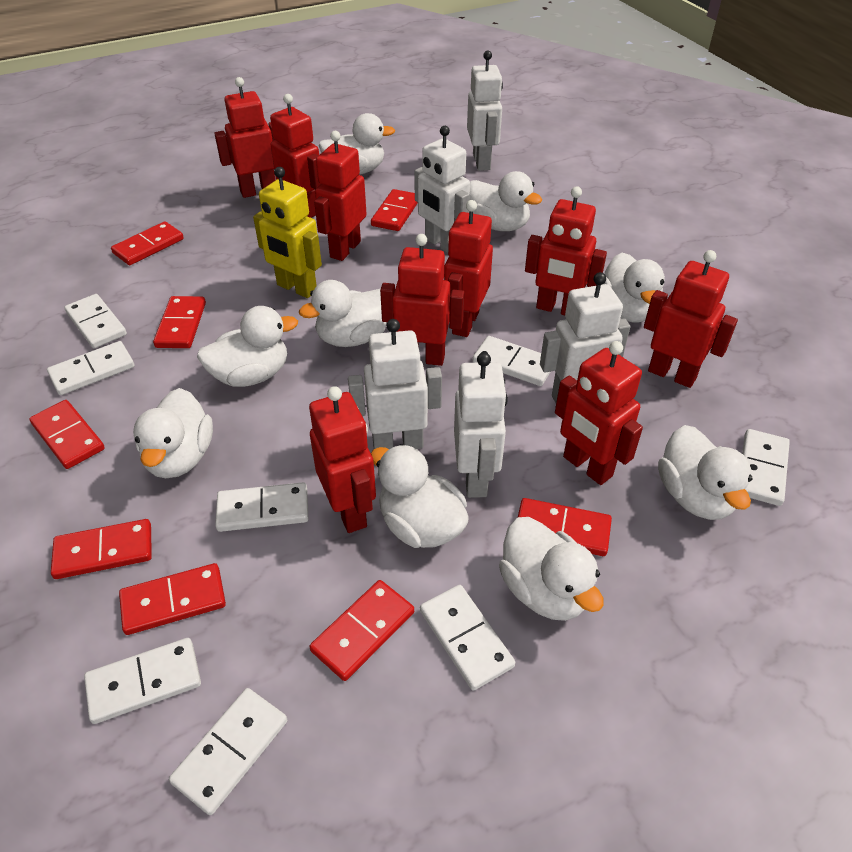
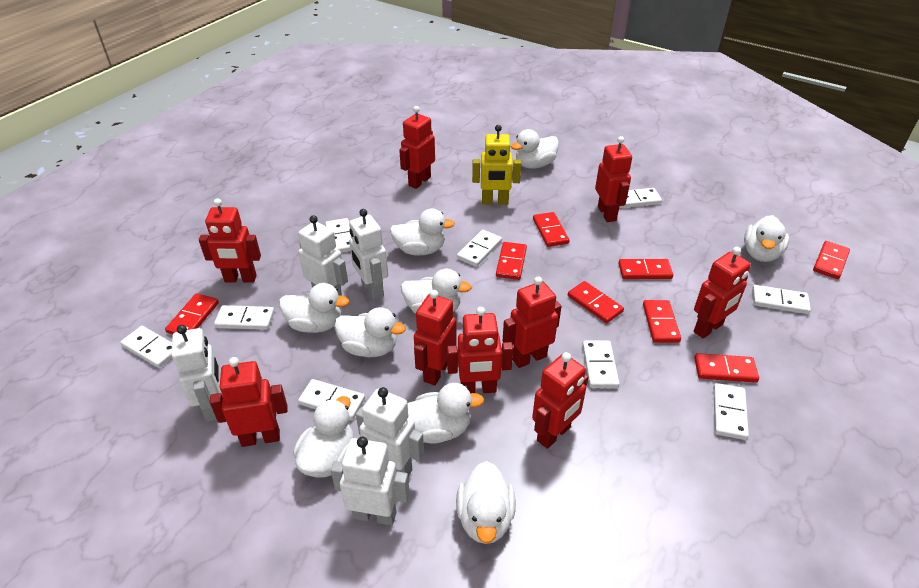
white domino: [47,341,134,395] [64,294,127,348] [84,638,201,724] [169,688,287,815] [215,482,308,532] [420,585,515,691] [473,336,550,386] [742,429,790,506] = 8 -> [120,326,172,368] [214,305,275,330] [298,379,365,420] [325,218,351,253] [457,230,502,267] [582,341,619,388] [619,188,662,208] [713,383,749,440] [752,285,811,314] = 9

